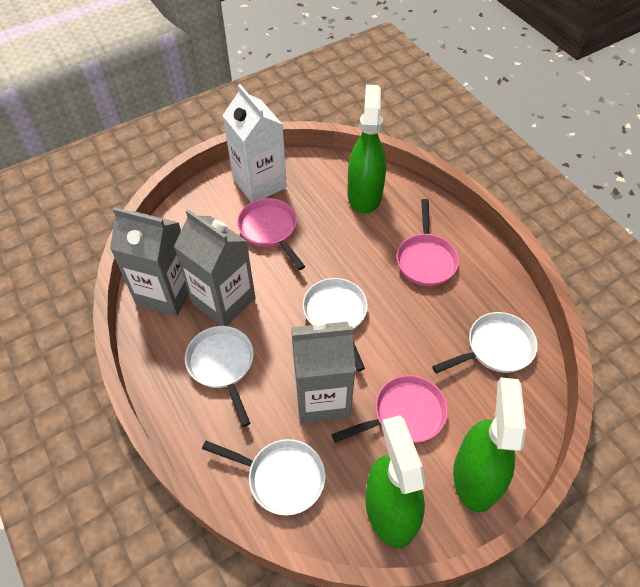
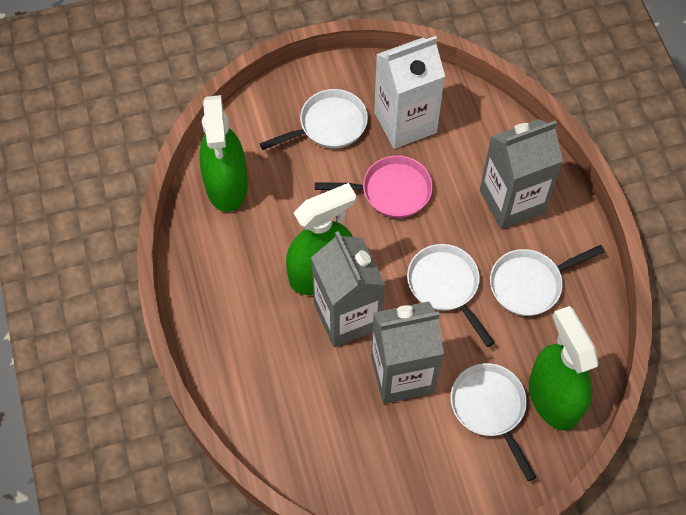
pink pan: [237,198,305,270] [331,375,448,443] [397,199,459,286] = 3 -> [315,155,433,218] = 1

